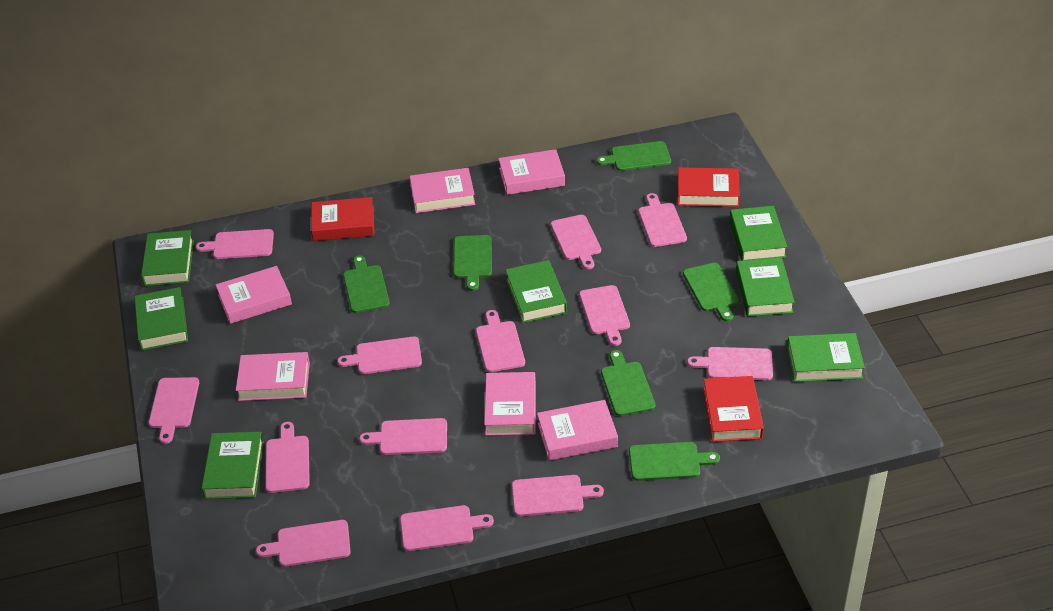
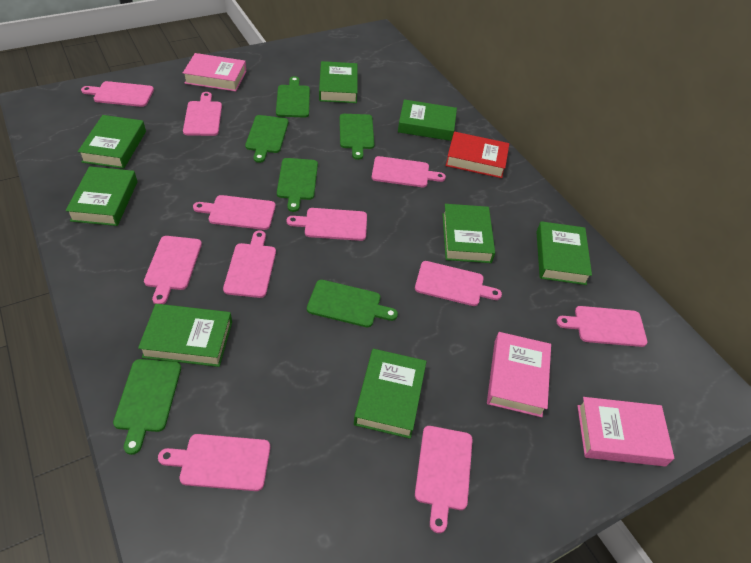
green book: [134,287,188,351] [141,230,194,286] [201,432,264,499] [505,260,567,323] [730,206,787,261] [736,258,795,317] [787,333,865,382] = 7 -> [66,166,137,226] [78,115,146,169] [138,304,232,367] [319,61,358,103] [354,349,427,439] [398,99,457,141] [443,204,495,263] [536,221,592,285] = 8
pink book: [216,266,292,324] [236,352,310,401] [410,168,475,213] [484,372,536,435] [498,149,565,195] [537,400,618,460] = 6 -> [183,53,246,91] [487,332,551,417] [578,397,674,466] = 3
pink cutting board: [149,377,199,444] [196,229,274,259] [256,520,351,567] [266,422,310,493] [337,337,422,374] [359,418,447,455] [400,505,494,551] [476,310,525,372] [512,475,604,516] [551,215,601,269] [579,285,630,346] [638,193,687,247] [687,347,773,380] = 13 -> [81,81,154,107] [144,236,202,304] [158,434,270,491] [183,92,222,136] [193,195,276,230] [223,230,276,298] [287,208,367,241] [372,156,446,187] [415,261,502,306] [415,426,473,533] [556,306,648,347] = 11
red book: [311,197,374,241] [678,167,740,207] [703,376,764,442] = 3 -> [446,132,509,178] = 1

